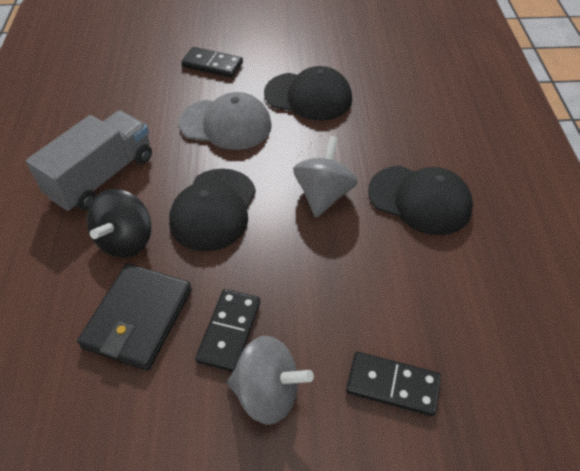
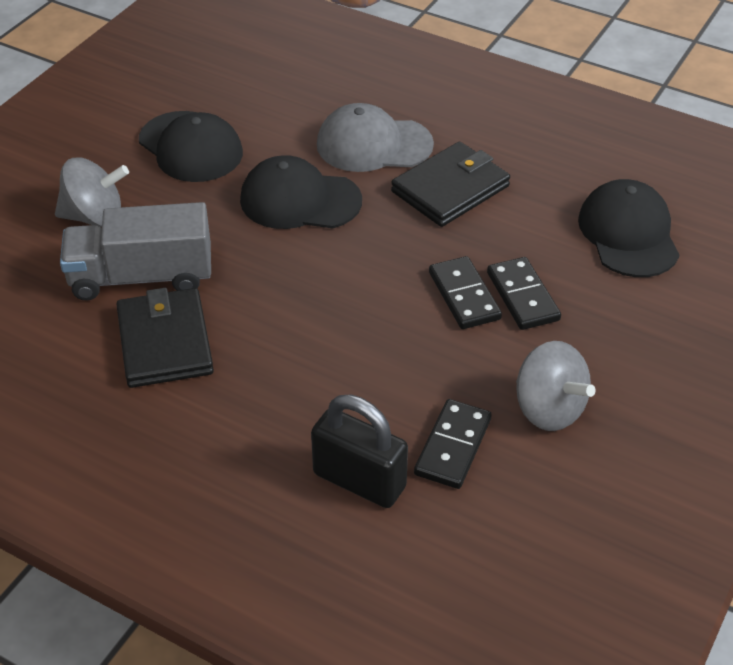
black padlock: none = 0 -> [311,395,408,508] = 1
black spinning top: [87,189,152,258] = 1 -> none = 0
black wallet: [77,263,192,371] = 1 -> [116,288,214,388] [391,142,510,227] = 2

